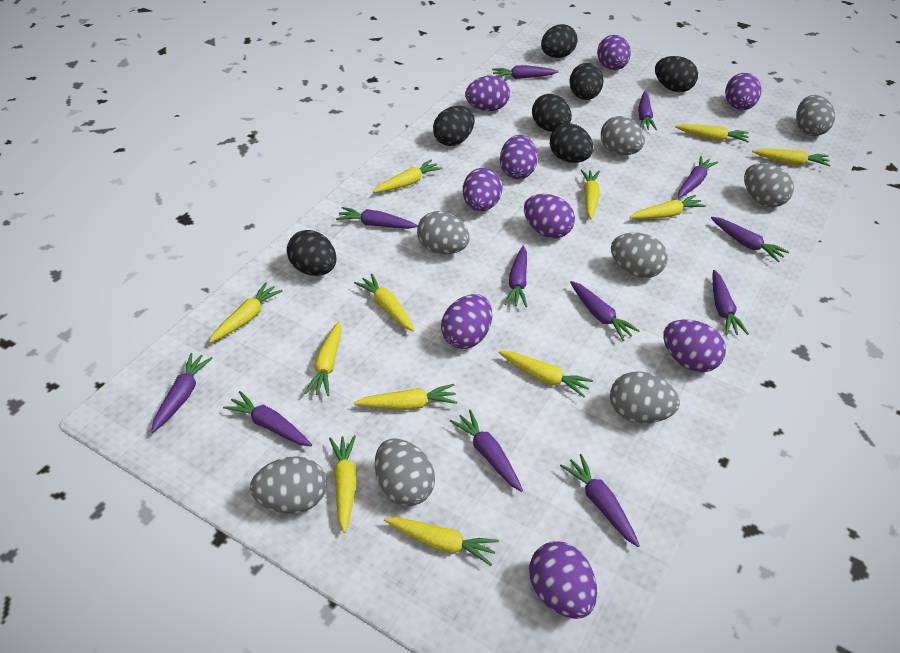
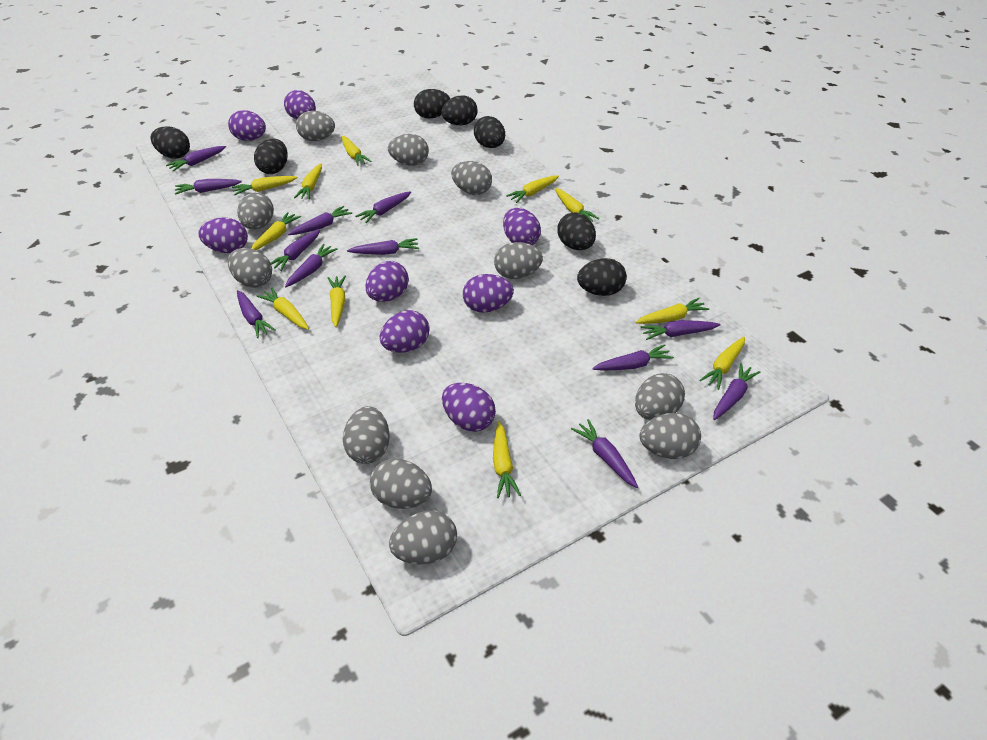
grey egg: [250,456,327,514] [375,438,435,506] [417,211,470,255] [601,116,645,155] [610,371,680,423] [611,233,668,278] [744,163,794,207] [796,95,835,136] = 8 -> [228,248,272,288] [237,192,274,230] [296,111,335,141] [343,406,390,464] [370,459,432,509] [388,134,429,166] [389,511,457,564] [451,161,492,195] [494,242,543,279] [635,373,685,420] [639,413,701,459] = 11
purple egg: [441,294,492,349] [463,168,503,211] [465,76,510,111] [500,135,538,179] [524,194,575,238] [529,541,597,619] [597,35,631,70] [663,320,726,372] [725,73,761,110] = 9 -> [198,217,248,253] [228,110,266,141] [284,90,316,119] [365,261,409,302] [380,310,430,353] [442,383,496,432] [463,274,514,313] [503,208,541,245] = 8
yellow carrot: [209,282,282,343] [305,321,342,396] [329,435,357,533] [354,274,415,332] [354,384,457,410] [373,159,442,193] [384,517,499,566] [499,351,593,397] [581,169,600,220] [630,195,706,219] [675,124,749,142] [752,149,831,166] = 12 -> [232,176,298,195] [251,212,301,250] [257,287,309,329] [294,163,322,199] [327,275,346,327] [341,136,371,166] [493,421,521,498] [506,175,559,203] [555,188,599,222] [635,298,709,324] [699,337,745,390] = 11

